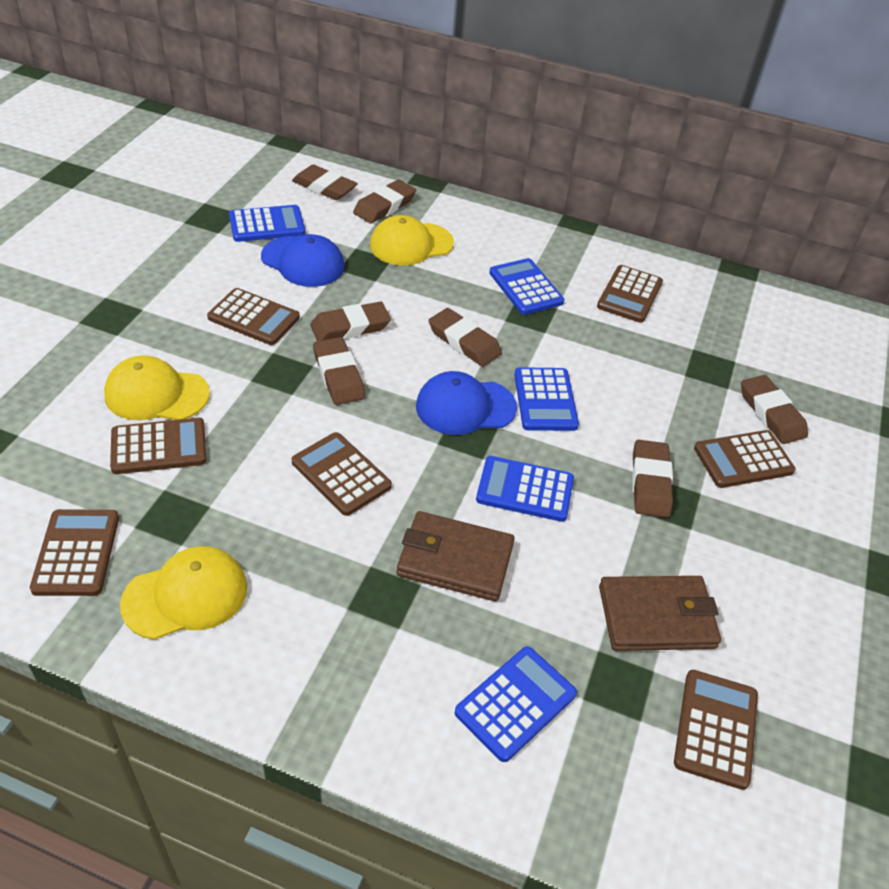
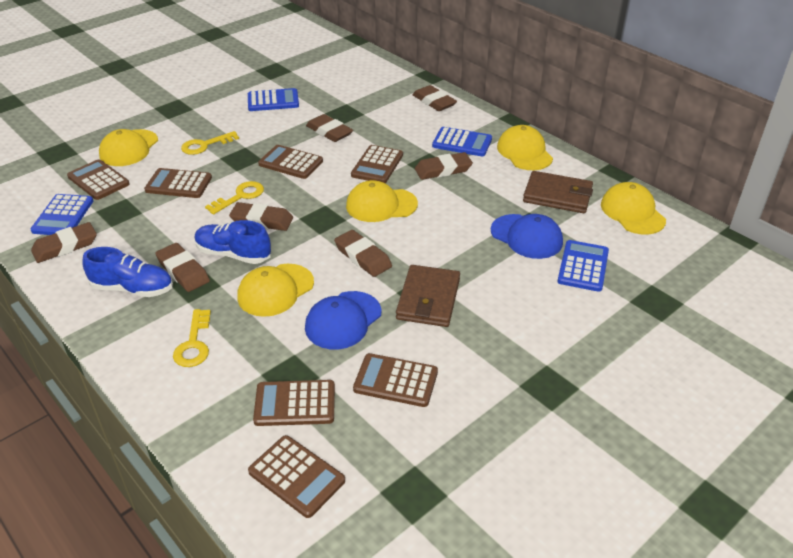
blue calculator: [229,205,305,242] [455,646,577,762] [476,456,574,522] [489,258,564,315] [514,367,579,431] = 5 -> [31,194,93,235] [248,88,299,111] [432,127,492,156] [557,240,609,292] = 4
blue shoe: none = 0 -> [82,247,173,297] [194,220,271,264] = 2
yellow cap: [104,356,210,420] [120,546,247,640] [370,215,454,266] = 3 -> [99,129,158,166] [237,264,314,317] [346,180,418,222] [497,125,553,170] [601,182,666,235] = 5
yellow key: none = 0 -> [173,309,211,367] [181,131,239,155] [205,181,264,214] = 3

